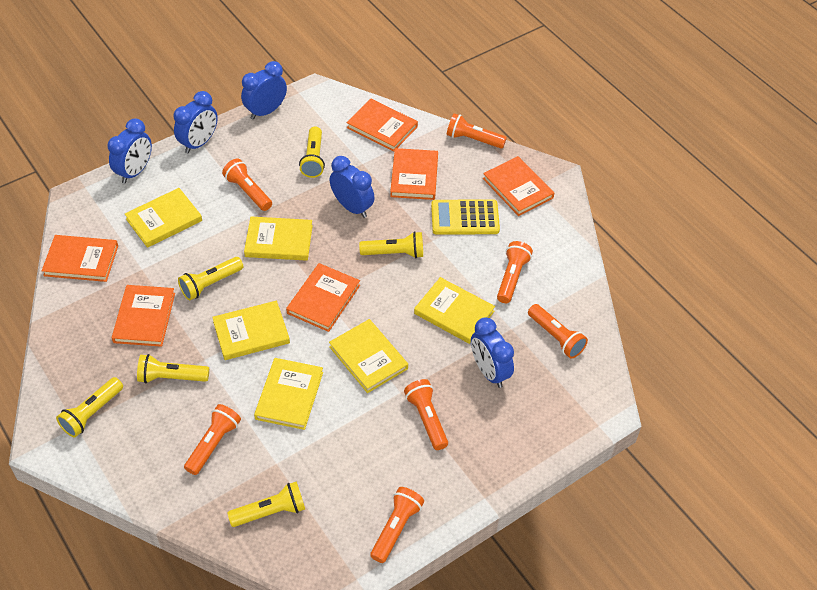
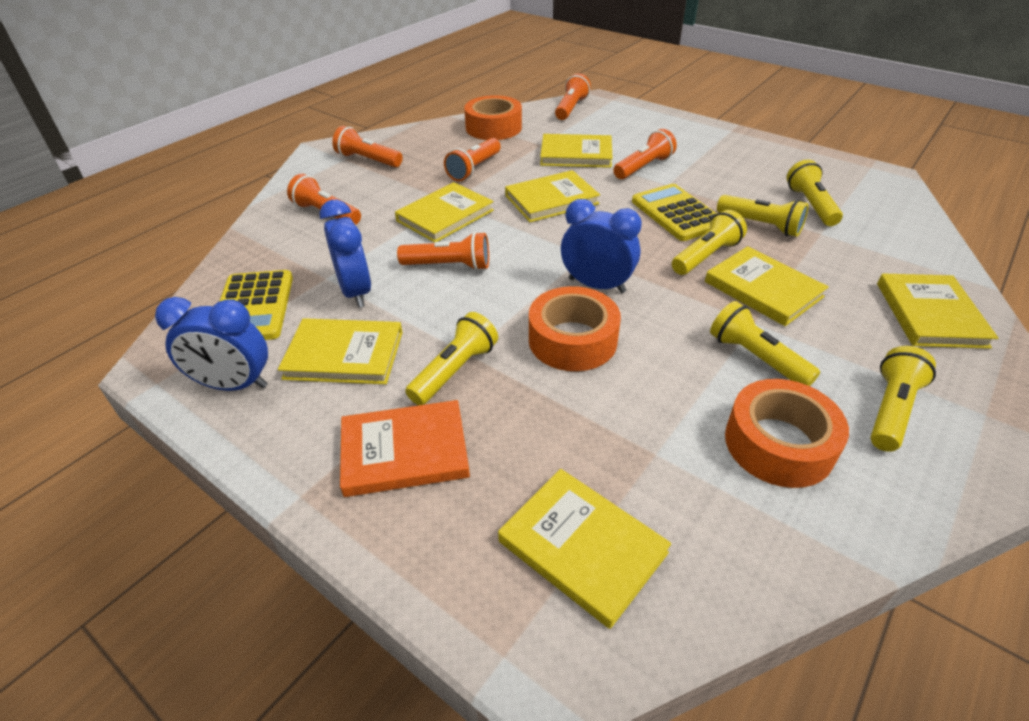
blue clock: [107,118,152,184] [173,91,218,153] [241,61,287,120] [330,156,375,218] [471,317,514,388] = 5 -> [155,297,268,391] [320,200,371,308] [561,199,642,293] = 3
orange book: [42,235,118,282] [112,285,175,347] [286,263,360,332] [347,99,418,152] [390,148,438,200] [483,156,554,216] = 6 -> [340,400,470,497] = 1
orange flashlight: [184,404,241,475] [222,158,272,211] [370,487,424,563] [404,379,448,450] [447,113,507,149] [497,241,533,303] [528,304,588,359] = 7 -> [287,174,361,225] [332,126,403,167] [397,232,489,270] [444,138,501,181] [555,73,591,120] [613,129,677,179] = 6
orange tape: none = 0 -> [464,95,522,140] [529,286,621,371] [725,379,849,488] = 3
yellow book: [125,188,202,248] [212,301,290,360] [244,217,313,261] [254,358,323,430] [329,319,408,393] [414,277,495,344] = 6 -> [278,318,403,384] [395,182,494,243] [498,469,671,629] [505,170,600,222] [540,134,613,168] [705,246,829,326] [877,274,998,349] = 7
yellow calculator: [431,199,500,235] = 1 -> [219,270,293,340] [632,184,717,241] = 2

